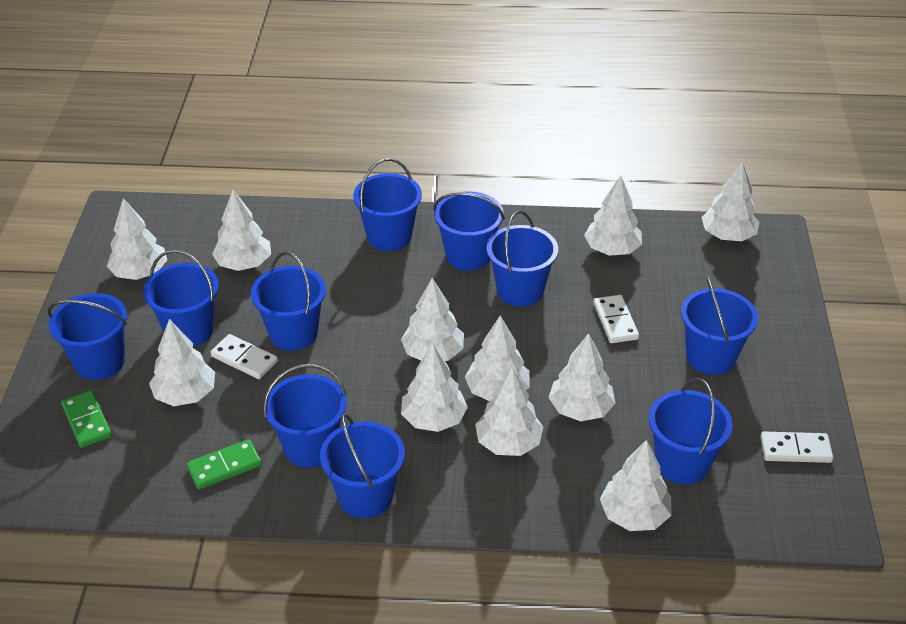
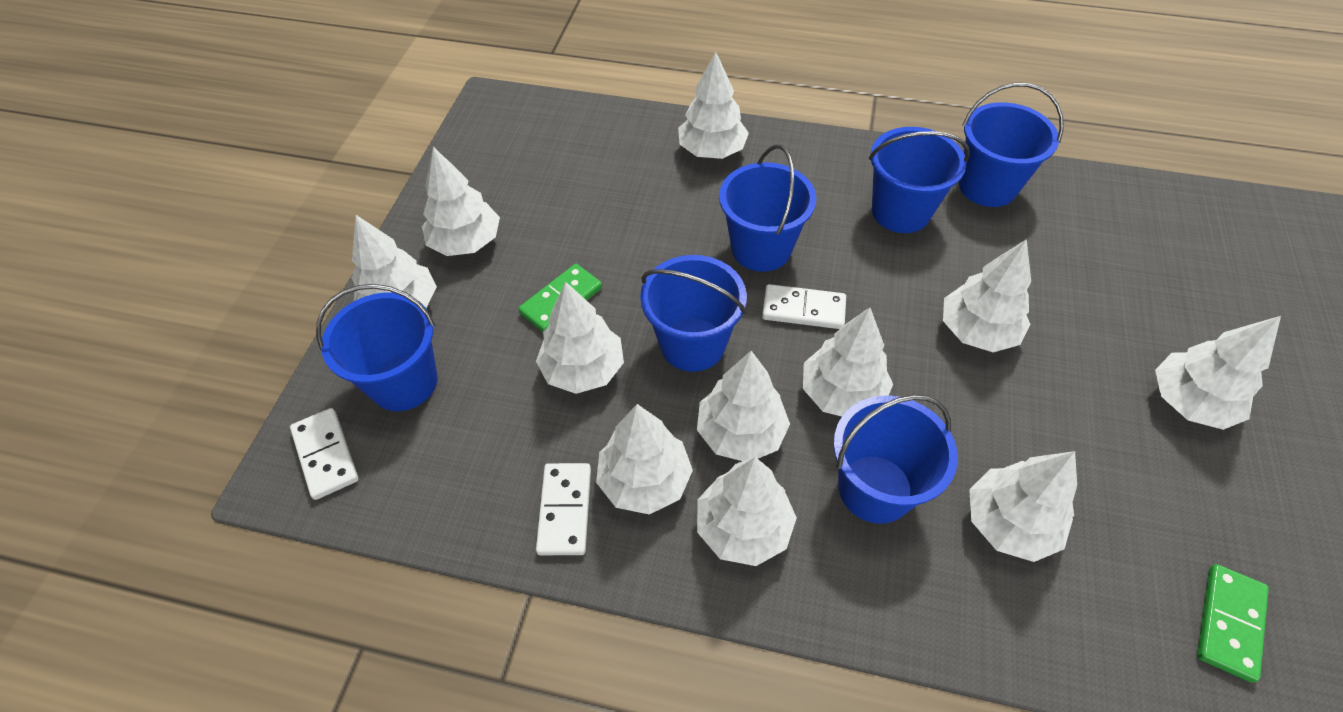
blue bucket: [48,293,127,380] [143,250,219,347] [251,251,326,351] [263,364,346,468] [320,413,405,518] [353,158,422,251] [433,191,505,271] [486,210,558,307] [649,378,733,484] [681,276,758,375] = 10 -> [316,284,437,411] [640,255,747,372] [719,145,817,272] [833,395,958,524] [869,127,970,233] [959,82,1064,207] = 6

